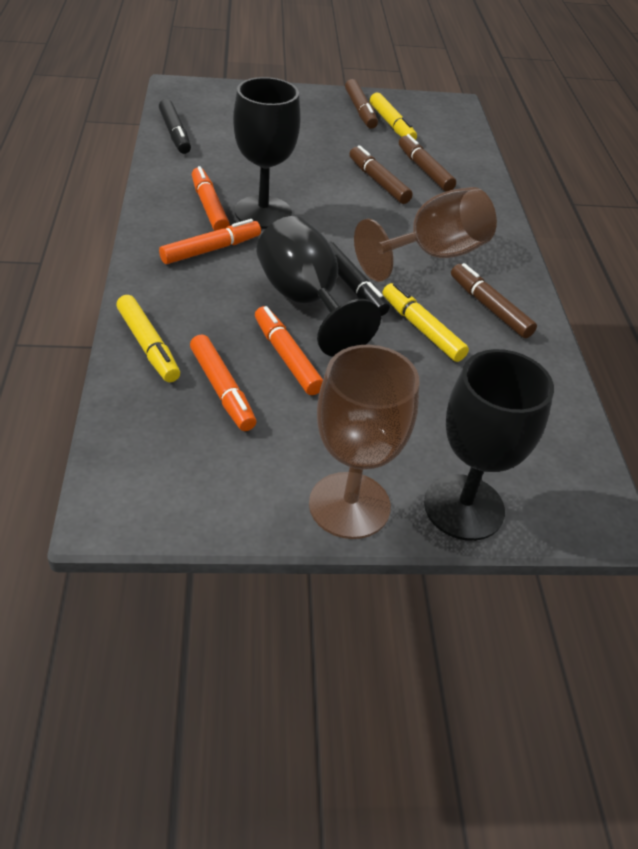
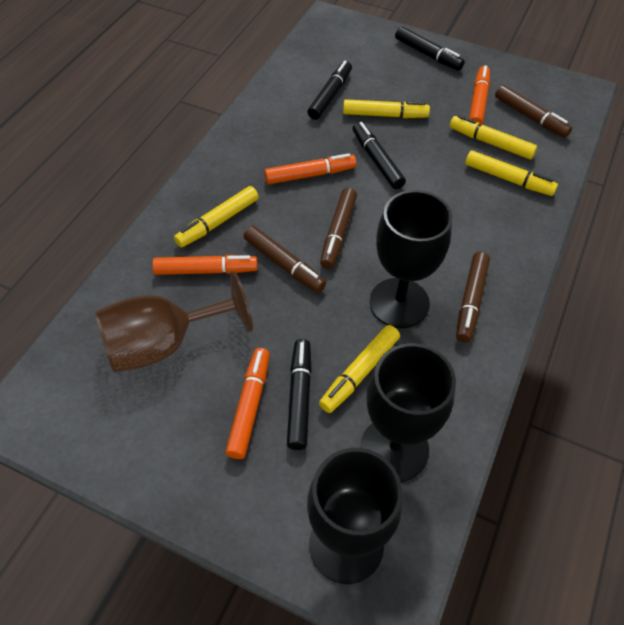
black marker: [159,99,191,154] [328,241,390,316] = 2 -> [287,339,312,450] [307,61,352,120] [353,122,406,189] [395,26,465,71] = 4
brown goblet: [309,345,419,539] [354,187,497,282] = 2 -> [95,271,253,373] = 1
yellow marker: [116,295,180,382] [370,93,417,140] [383,283,469,362] = 3 -> [174,186,259,248] [319,325,400,413] [343,99,430,118] [450,115,537,159] [465,150,558,196] = 5

